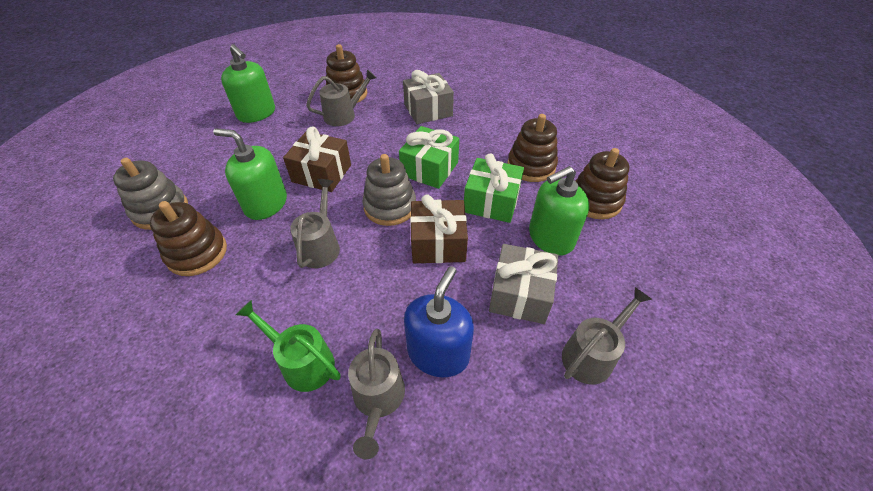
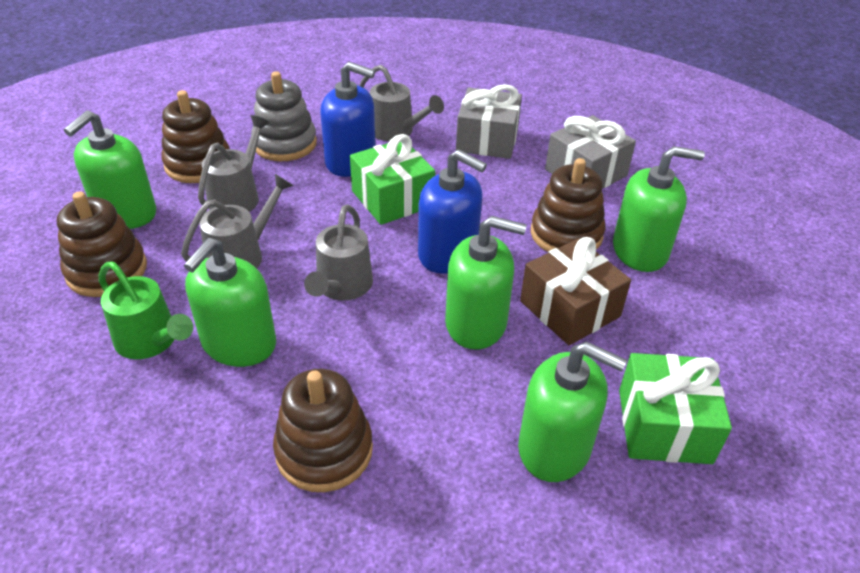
blue soap dispenser: [404,266,474,377] = 1 -> [320,62,376,177] [418,149,487,274] = 2
brown gift: [283,127,351,192] [410,195,468,263] = 2 -> [520,237,631,345] = 1
green soap dispenser: [213,128,287,220] [221,44,275,123] [529,166,589,256] = 3 -> [64,111,156,229] [184,238,276,367] [445,216,527,349] [518,342,627,482] [613,146,705,272] = 5
grey stacking toy: [113,158,188,230] [362,154,416,226] = 2 -> [251,71,317,161] = 1

